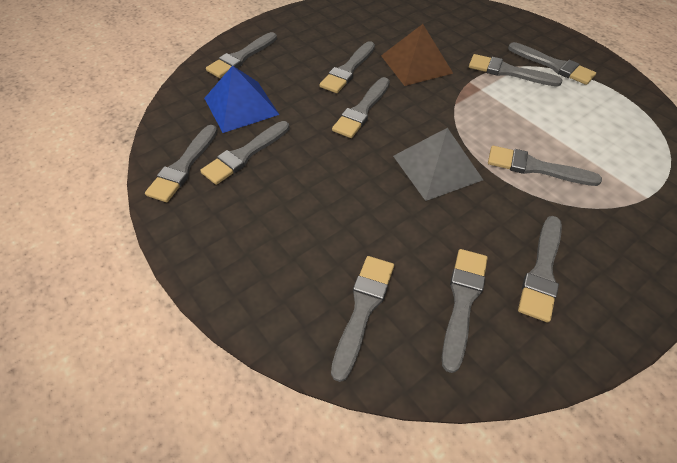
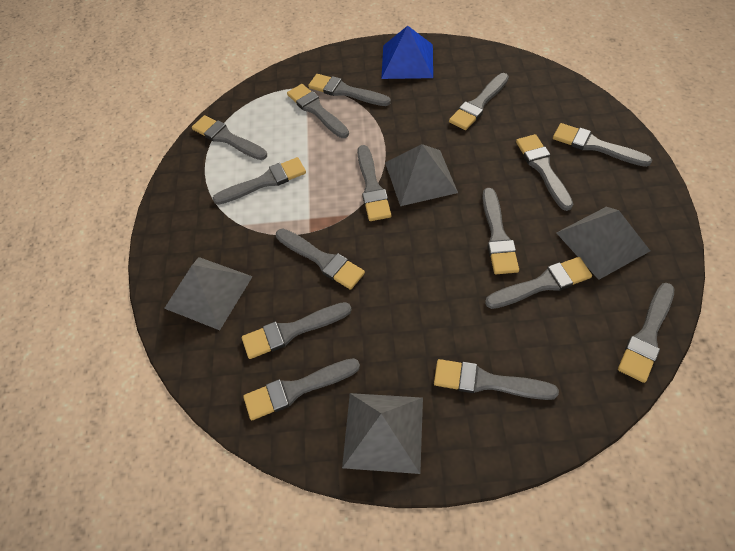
brown pyramid: [381,24,453,86] = 1 -> none = 0
grey brush: [145,125,218,202] [200,121,290,185] [206,32,277,78] [320,41,375,93] [331,256,394,382] [332,77,390,138] [442,249,488,373] [469,54,562,86] [488,146,602,186] [508,42,596,85] [518,216,562,322] = 11 -> [192,115,267,160] [213,157,306,205] [242,302,352,359] [243,358,360,420] [276,228,365,290] [287,84,349,138] [308,74,391,106] [357,145,391,221] [434,359,559,400] [449,73,509,130] [482,188,519,274] [485,257,592,309] [516,134,573,211] [553,123,652,167] [618,283,674,383] = 15
grey pyramid: [393,128,483,201] = 1 -> [164,257,253,330] [342,393,423,474] [385,144,458,206] [557,207,650,280] = 4

